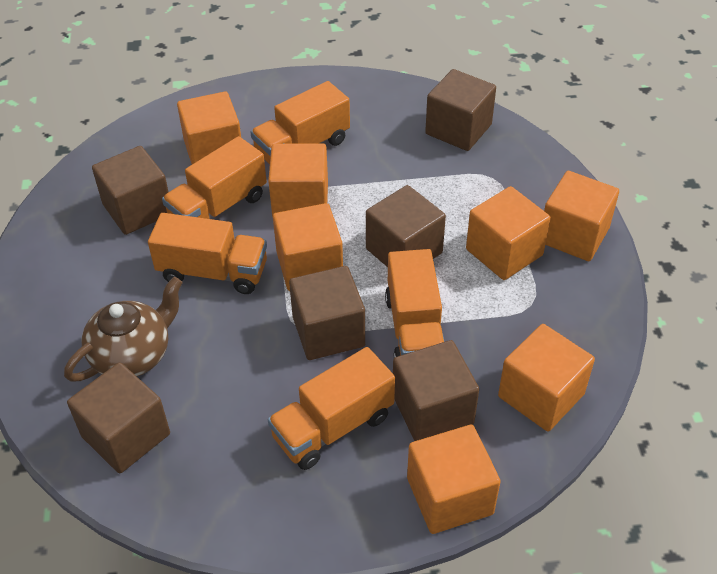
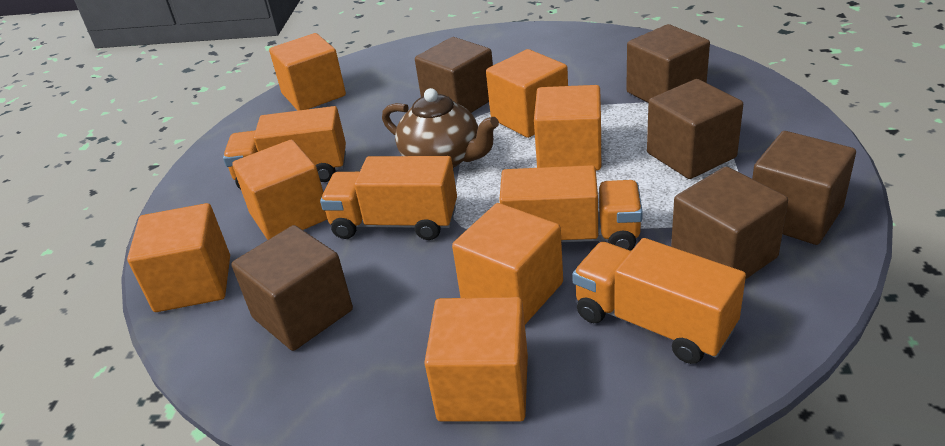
orange truck: [148,213,267,294] [162,136,267,219] [251,81,350,164] [268,347,395,470] [385,249,444,358] = 5 -> [223,106,346,189] [320,156,457,240] [499,165,643,251] [572,238,746,364] = 4

